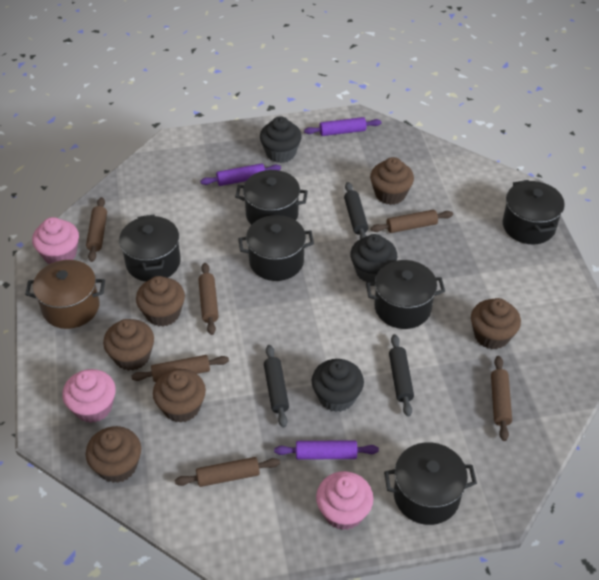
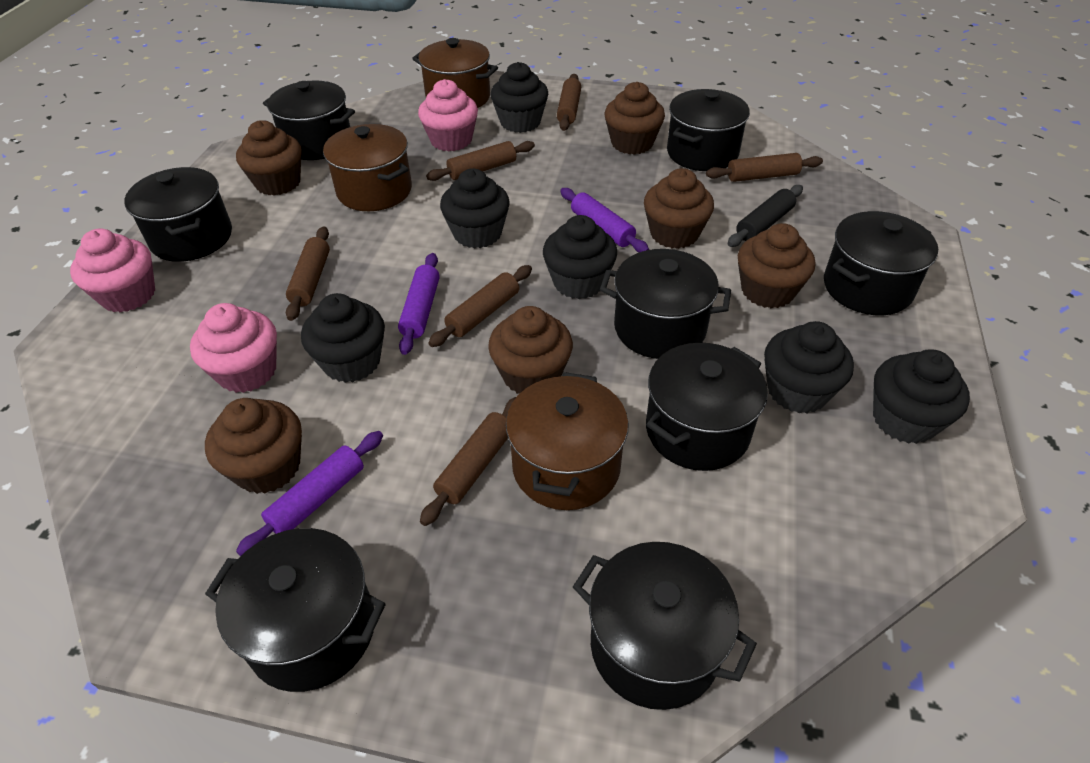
black cupcake: [260,116,302,163] [312,359,364,412] [350,234,397,283] = 3 -> [301,293,385,383] [440,169,510,249] [491,62,548,133] [543,215,617,299] [764,321,854,413] [873,349,970,444] = 6
black pot: [119,215,181,282] [235,170,308,225] [238,215,314,281] [366,260,445,329] [384,442,477,525] [503,180,565,244] = 6 -> [124,167,232,262] [205,528,385,692] [263,80,355,160] [573,542,757,710] [600,249,731,359] [646,343,768,471] [667,89,750,171] [824,211,938,315] = 8
black rolling pin: [264,345,289,428] [344,182,368,239] [389,334,414,417] = 3 -> [728,185,803,247] = 1
brown pot: [25,260,105,329] = 1 -> [323,124,412,211] [412,38,498,108] [506,372,629,510] = 3

